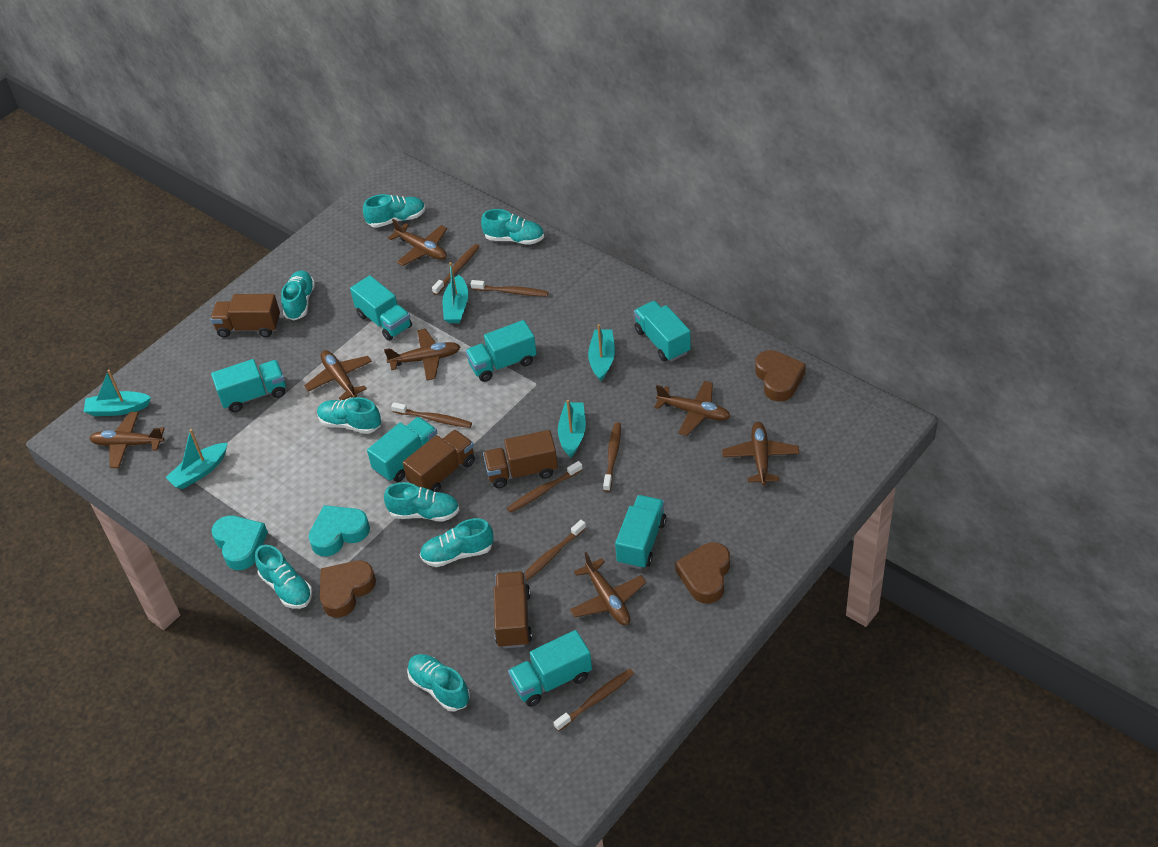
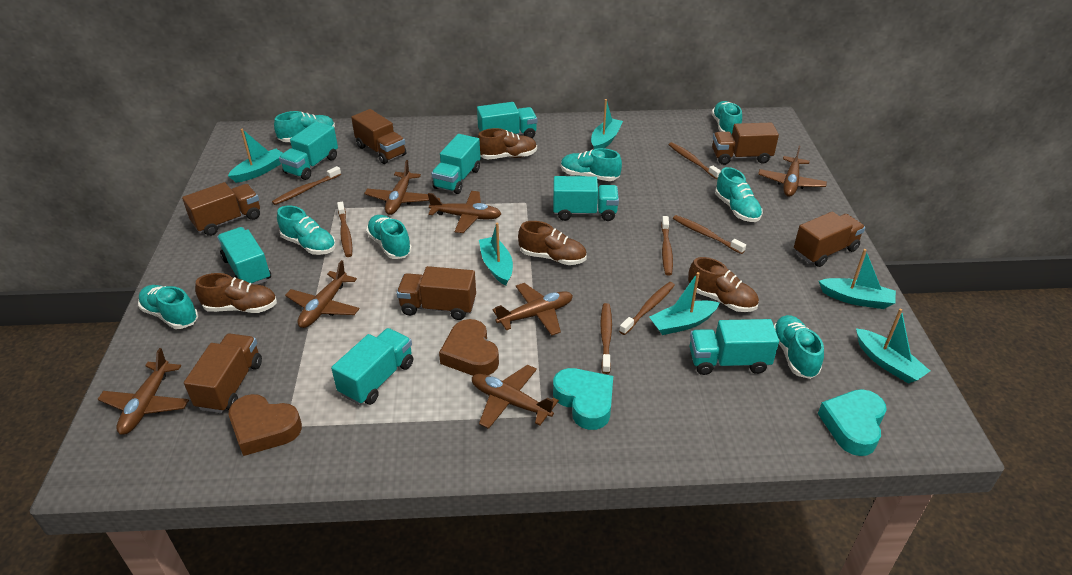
brown heart: [320,561,376,618] [675,542,730,604] [755,350,806,402] = 3 -> [229,394,302,456] [439,319,499,376] = 2
brown shoe: none = 0 -> [195,273,277,313] [477,128,537,160] [518,221,587,265] [688,257,759,312] = 4
brown truck: [210,294,280,338] [403,430,475,492] [483,430,558,488] [494,571,532,648] = 4 -> [182,182,260,236] [184,333,262,413] [351,109,406,164] [397,266,476,320] [712,123,779,165] [794,211,865,267] = 6
turquoise boat: [84,370,151,416] [165,429,227,489] [442,262,468,323] [558,400,586,458] [588,324,615,381] = 5 -> [228,129,283,183] [479,223,513,286] [591,99,623,149] [649,272,720,335] [819,249,896,309] [856,309,930,384] = 6

